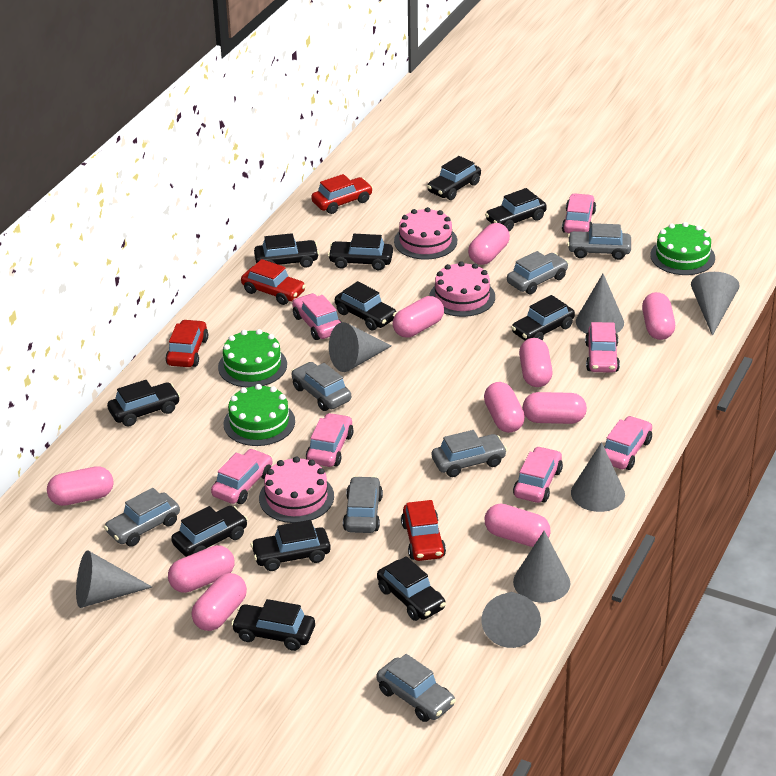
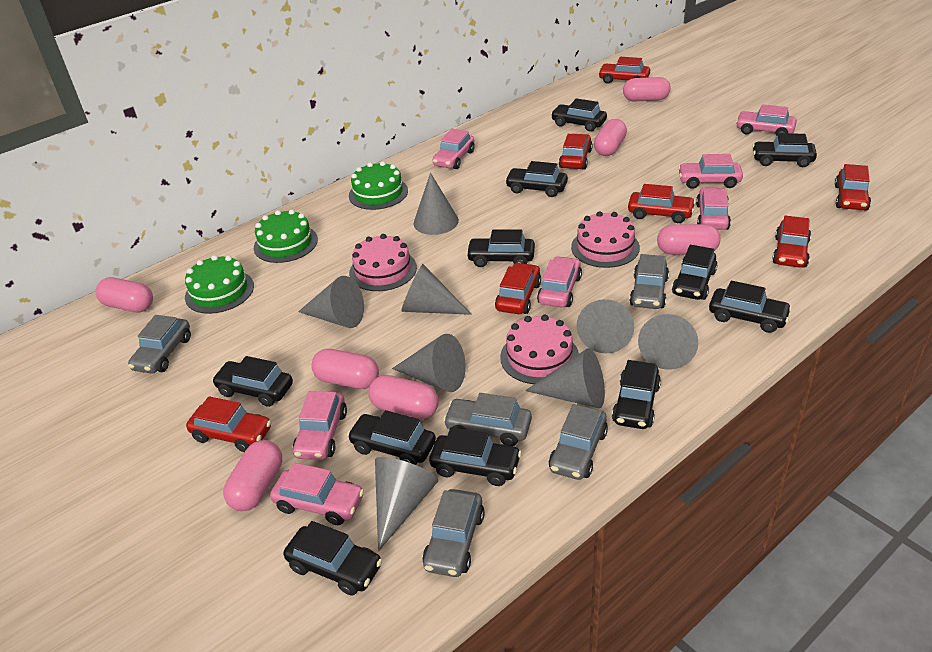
grey car: [104,488,180,547] [291,362,351,411] [343,476,383,533] [377,654,456,722] [432,430,507,477] [507,251,569,294] [567,223,631,260] = 7 -> [128,315,191,374] [422,489,485,577] [443,393,532,446] [549,404,608,480] [629,254,669,309] = 5
grey cone: [76,550,152,608] [329,322,392,372] [481,592,541,648] [513,531,570,603] [571,442,625,512] [576,274,624,334] [691,272,740,336] = 7 -> [298,276,364,328] [375,457,438,551] [392,334,466,392] [401,264,472,315] [414,173,459,235] [525,348,605,408] [577,299,634,354] [638,314,698,370] = 8
pink capsule: [47,466,114,506] [168,545,234,593] [191,573,247,631] [393,296,444,338] [468,223,510,265] [484,382,525,433] [485,504,551,547] [519,338,553,387] [523,392,587,424] [642,292,675,340] = 10 -> [96,277,153,313] [223,440,282,511] [312,349,379,389] [368,375,439,419] [594,119,627,156] [623,77,670,102] [657,224,720,255] = 7
red car: [166,319,208,367] [241,259,306,305] [311,174,373,214] [401,500,446,561] = 4 -> [186,396,271,452] [495,262,541,314] [559,134,593,170] [598,57,650,84] [628,184,696,223] [772,216,811,268] [835,164,871,211] = 7

